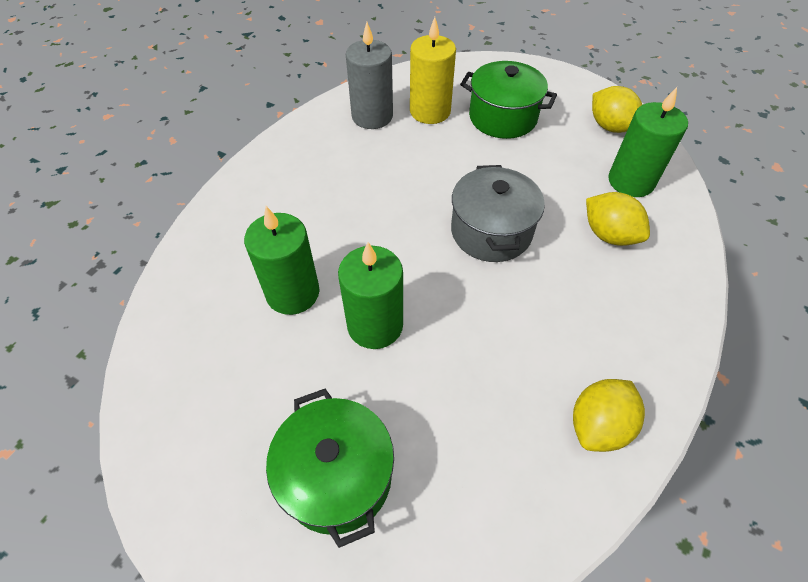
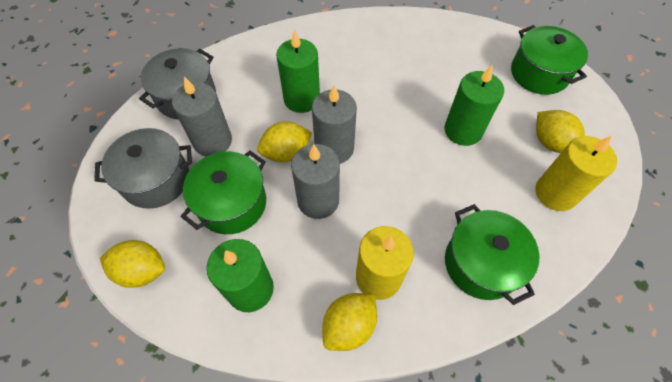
green pot: [266,388,394,548] [460,61,557,139] = 2 -> [181,151,266,234] [445,204,540,305] [511,25,588,95] = 3
grey candle: [346,22,393,129] = 1 -> [172,77,232,157] [291,144,340,219] [312,85,357,164] = 3
grey pot: [451,165,545,262] = 1 -> [94,128,192,209] [139,48,216,119] = 2
yellow candle: [410,17,456,124] = 1 -> [356,226,414,300] [535,136,617,211] = 2
yellow lemon: [573,379,645,452] [586,192,650,246] [592,86,642,133] = 3 -> [100,240,165,288] [257,121,312,162] [322,293,377,351] [536,110,585,153] = 4

